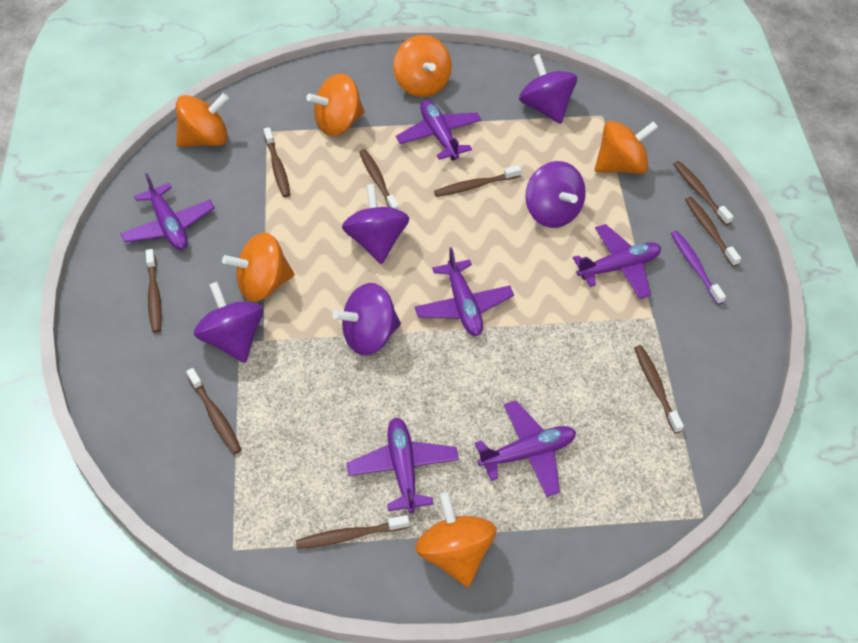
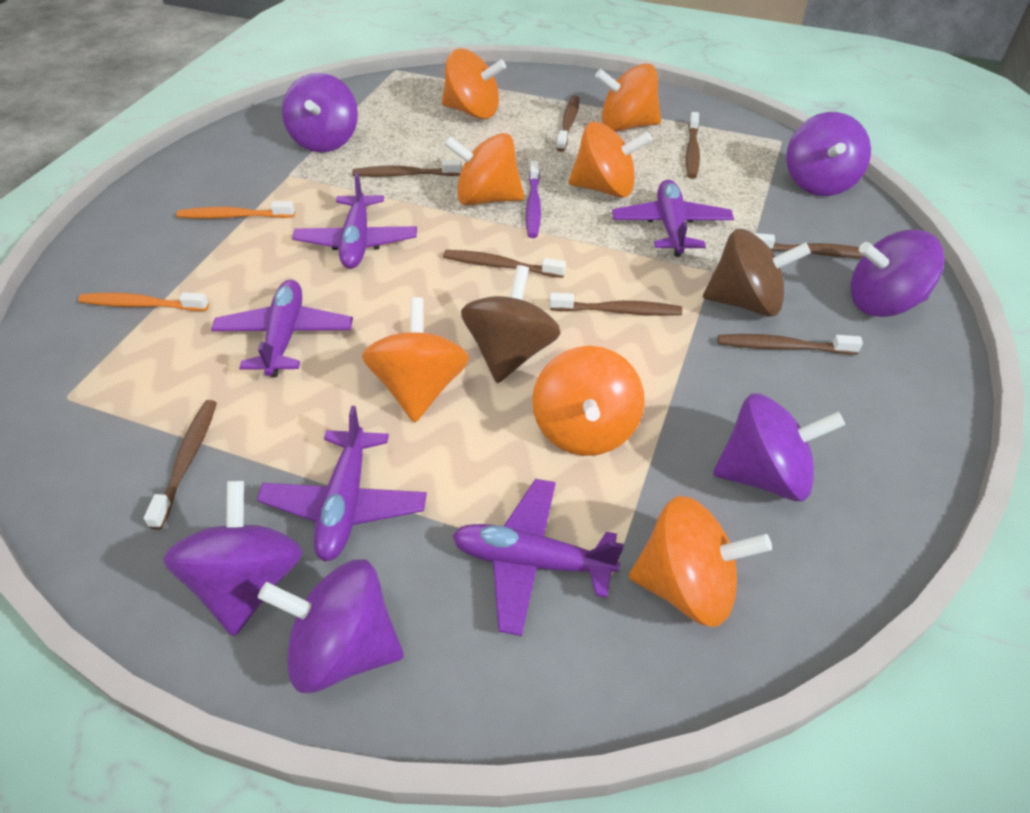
brown spinning top: none = 0 -> [461,265,560,383] [703,229,811,317] = 2
brown toothbrush: [146,249,162,333] [186,368,242,454] [264,127,290,197] [296,515,409,549] [359,149,399,210] [434,165,522,197] [634,345,684,434] [673,161,734,225] [685,197,741,267] = 9 -> [144,400,217,530] [352,160,462,177] [443,250,566,278] [550,293,682,316] [556,96,579,152] [686,112,700,179] [718,334,863,354] [753,233,863,258] = 8
orange spinning top: [176,93,229,147] [222,232,295,302] [306,73,365,136] [393,35,452,97] [415,492,496,587] [595,121,658,174] = 6 -> [362,297,469,422] [442,49,506,119] [444,133,524,206] [532,346,645,456] [568,122,652,198] [595,63,661,132] [629,496,772,627] = 7
orange toothbrush: none = 0 -> [78,292,209,311] [177,201,295,219] = 2
purple plane: [120,173,215,250] [347,418,459,513] [396,100,482,161] [415,247,514,336] [475,401,576,497] [573,224,661,299] = 6 -> [211,280,353,377] [257,406,427,561] [292,172,417,269] [452,479,624,636] [612,180,734,257] = 5
purple spinning top: [194,281,263,363] [333,283,401,356] [342,184,409,264] [519,54,577,124] [525,161,586,228] = 5 -> [163,481,303,636] [258,560,404,693] [282,73,358,152] [713,393,845,501] [786,112,871,196] [851,230,945,317] = 6

